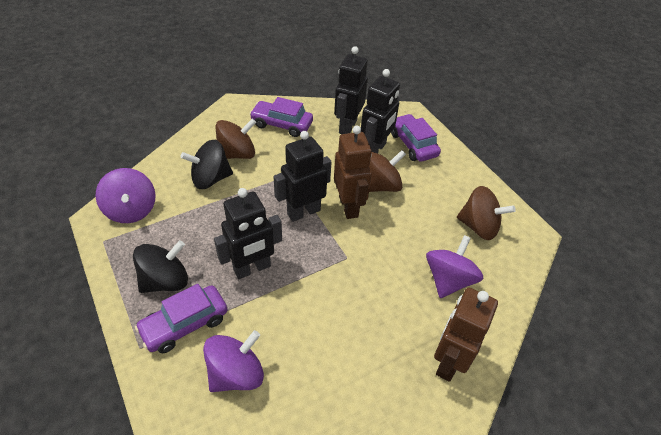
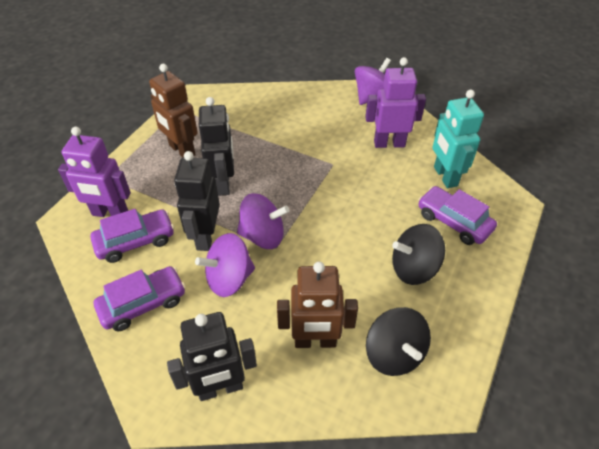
black robot: [214,188,282,279] [273,131,331,222] [334,46,368,134] [361,69,400,153] = 4 -> [167,312,257,401] [174,151,220,251] [199,97,234,196] = 3
brown spinning top: [216,119,256,159] [369,150,406,192] [457,186,516,240] = 3 -> none = 0
purple robot: none = 0 -> [58,127,131,217] [365,57,426,148] = 2
turquoise robot: none = 0 -> [433,90,484,188] = 1

